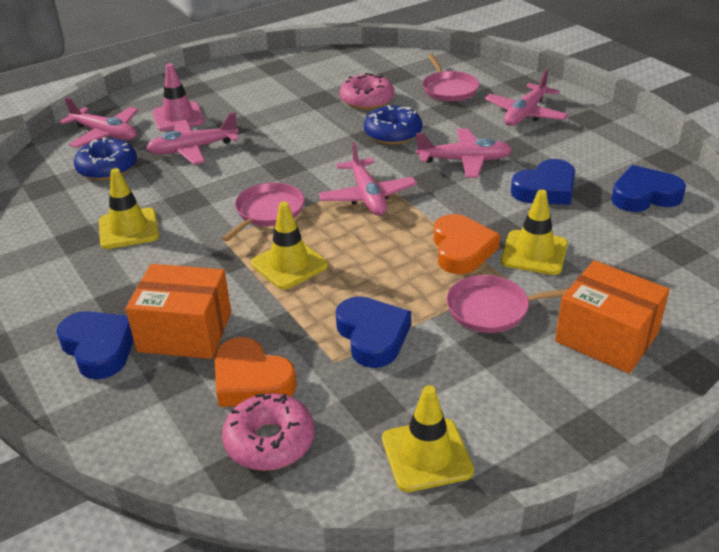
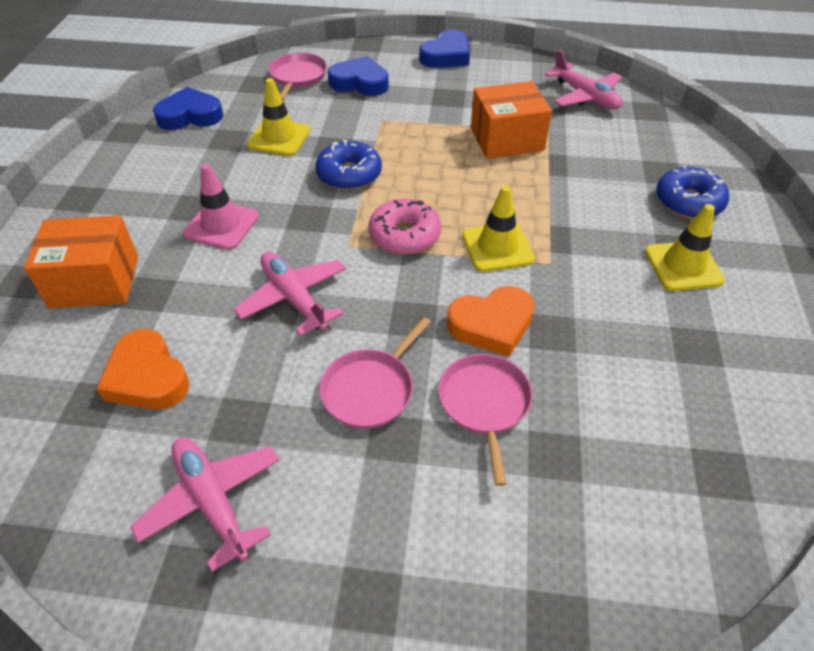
blue heart: [56,311,134,379] [336,296,411,368] [511,159,575,205] [611,165,686,212] = 4 -> [153,87,224,130] [328,56,389,96] [419,30,470,68] = 3
pink donut: [222,393,314,471] [340,73,394,110] = 2 -> [368,199,441,255] = 1
pink plane: [60,97,138,148] [146,112,239,165] [319,142,417,216] [416,129,512,178] [485,69,568,126] = 5 -> [130,437,280,572] [234,252,346,336] [545,49,622,110] = 3
yellow traffic cone: [99,168,159,249] [251,202,328,290] [382,385,474,492] [501,190,568,275] = 4 -> [247,78,311,156] [462,185,535,272] [645,204,725,291] = 3

